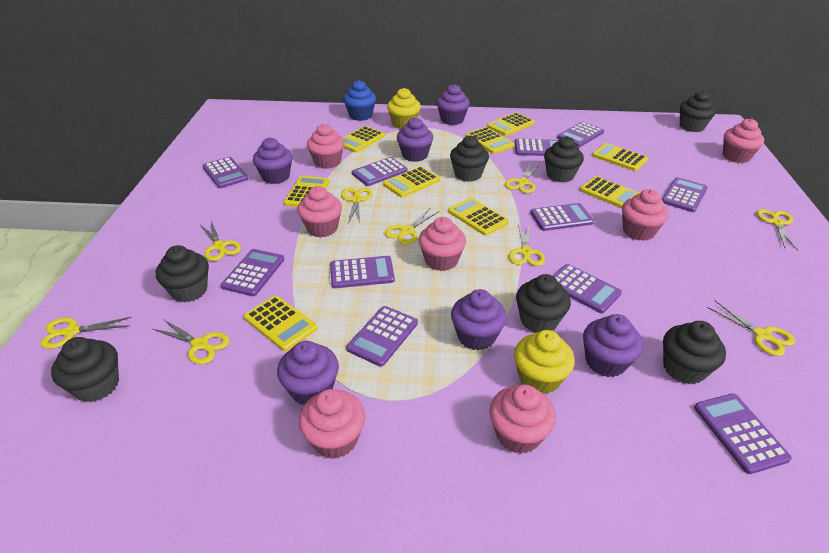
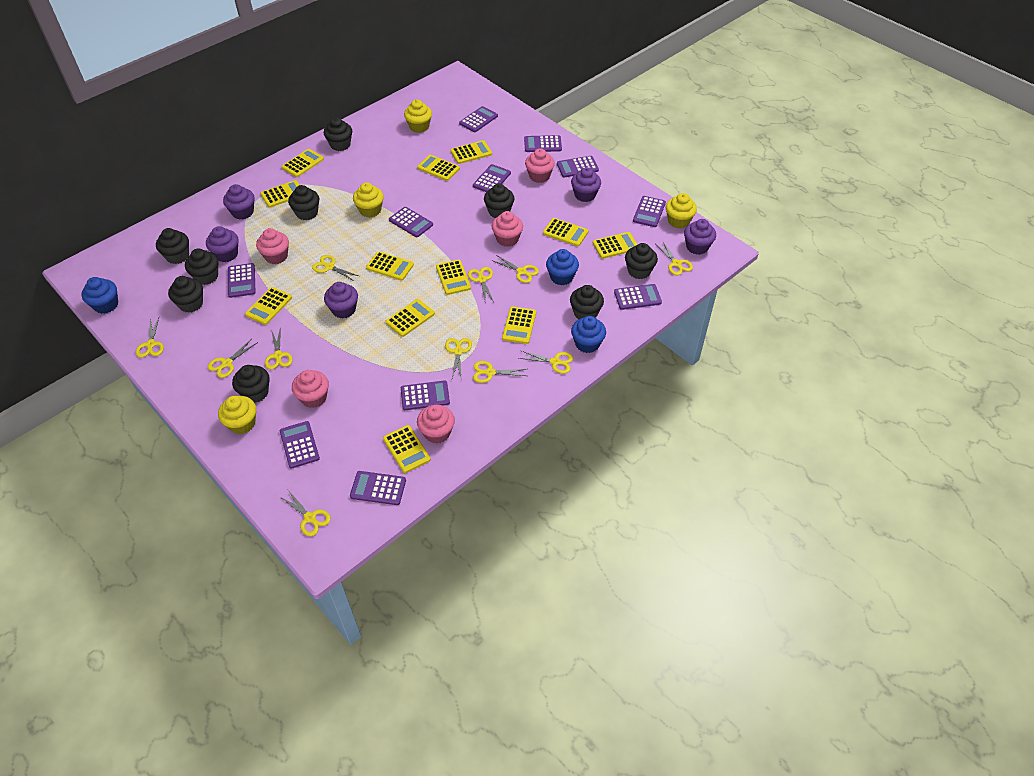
black cupcake: [51,337,119,402] [156,245,209,303] [450,135,489,182] [516,274,571,333] [544,136,584,183] [663,321,726,384] [680,91,716,132] = 7 -> [156,228,189,264] [168,276,203,313] [185,249,219,285] [232,365,270,403] [288,185,319,220] [324,117,352,151] [484,184,514,218] [570,285,604,320] [625,243,658,279] = 9
blue cupcake: [343,80,376,121] = 1 -> [81,277,118,314] [546,249,579,285] [571,316,606,353] = 3
pink cupcake: [297,186,342,237] [299,389,365,459] [307,124,345,169] [419,217,466,271] [489,385,556,454] [622,189,669,241] [723,118,764,163] = 7 -> [256,228,289,264] [292,370,329,408] [417,405,455,443] [492,211,523,247] [525,148,555,183] = 5
purple cupcake: [253,138,292,184] [277,341,339,405] [397,117,434,162] [437,84,470,125] [451,289,507,350] [583,314,643,377] = 6 -> [206,226,239,262] [223,184,254,220] [324,282,358,318] [571,167,601,202] [684,219,716,255] = 5
yellow calculator: [244,295,317,351] [284,176,330,207] [343,126,385,153] [383,166,440,198] [448,198,509,236] [466,127,514,154] [487,112,535,136] [580,176,640,208] [592,143,648,171] = 9 -> [245,287,292,325] [260,180,299,208] [282,149,324,177] [366,251,414,281] [383,425,431,473] [385,299,435,337] [417,155,460,181] [436,260,471,295] [450,140,492,164] [502,306,536,344] [543,218,589,246] [593,232,638,259] = 12
yellow cupcake: [387,88,421,129] [514,330,575,394] = 2 -> [218,396,256,434] [353,182,384,218] [404,99,432,133] [666,193,697,229] = 4
yellow scissors: [40,317,131,349] [153,319,230,364] [200,221,241,261] [341,188,372,224] [385,208,439,245] [505,164,540,193] [509,224,545,266] [707,300,795,356] [757,209,798,251] = 9 -> [136,318,164,358] [208,339,258,378] [265,330,293,369] [279,490,331,536] [312,255,358,281] [445,338,472,378] [468,267,494,304] [473,361,526,383] [491,255,539,283] [519,350,573,374] [656,242,693,275] = 11

